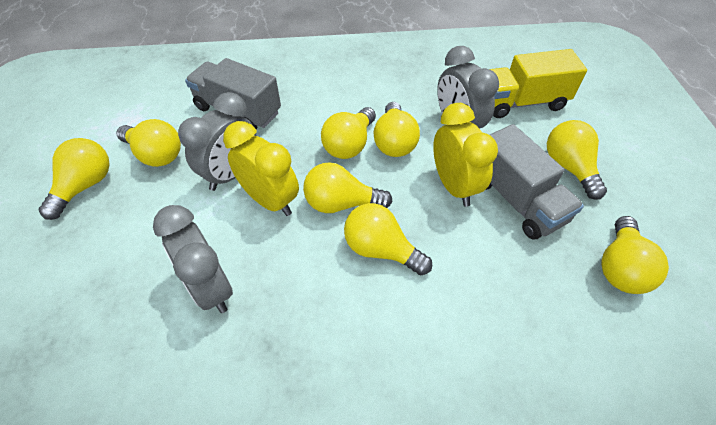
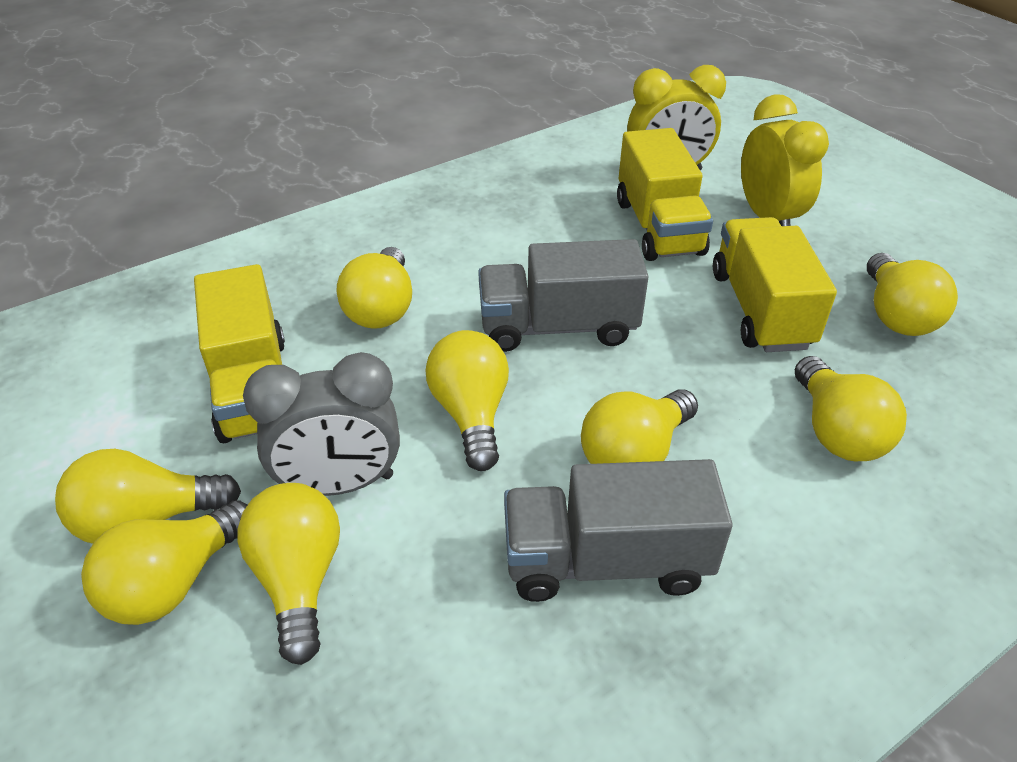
grey clock: [153,205,233,313] [178,92,257,191] [437,46,499,129] = 3 -> [243,352,400,496] = 1
yellow truck: [490,49,587,118] = 1 -> [194,264,285,443] [617,128,713,261] [713,217,837,352] = 3

